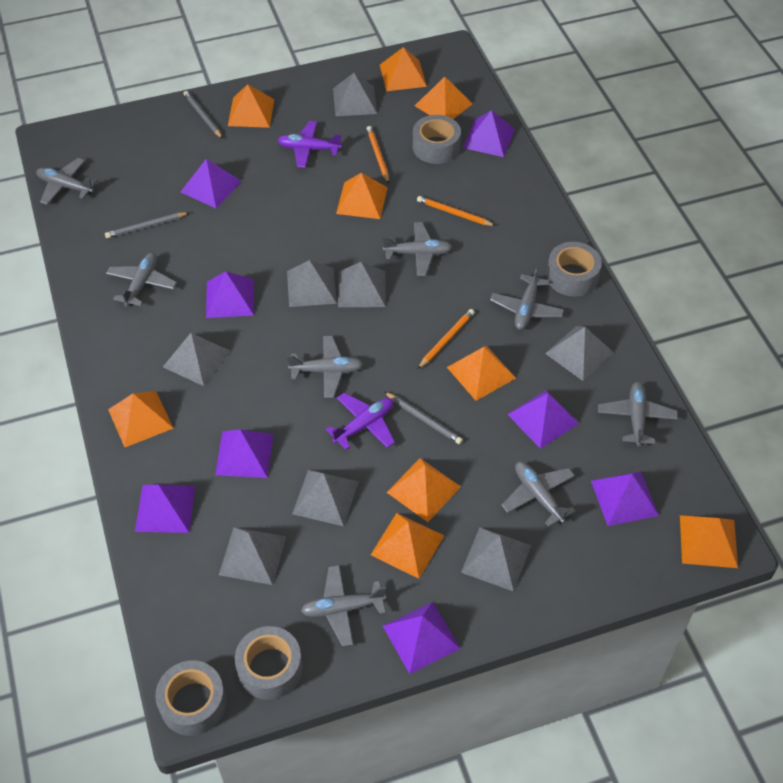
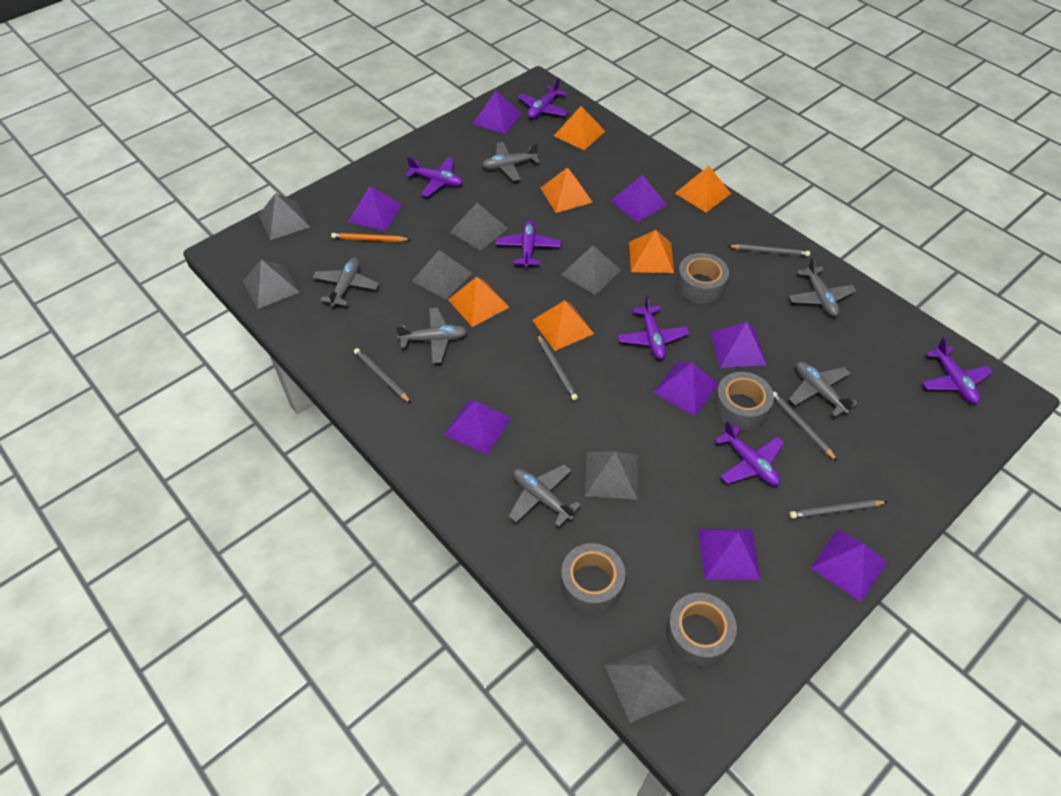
grey pencil: [105,212,190,238] [184,91,223,139] [385,392,463,444] = 3 -> [354,348,411,403] [537,334,578,401] [729,244,810,256] [773,391,837,461] [789,500,887,519] = 5
grey plane: [36,158,98,205] [106,253,177,307] [287,336,364,398] [301,565,386,647] [383,222,452,276] [490,265,564,330] [501,461,576,527] [598,382,678,447] = 8 -> [312,258,379,307] [395,308,468,364] [482,142,540,181] [508,464,581,527] [789,257,856,316] [789,361,858,417] = 6
grey pyramid: [163,333,231,386] [219,527,286,585] [287,260,337,307] [292,470,358,526] [333,73,377,116] [338,262,386,307] [461,527,531,592] [545,326,614,381] = 8 -> [243,260,299,309] [259,193,310,240] [412,250,472,299] [450,203,508,251] [561,245,621,295] [585,451,638,500] [605,644,685,723] = 7
orange pencil: [367,126,389,183] [417,196,496,226] [418,309,475,369] = 3 -> [331,233,411,242] = 1
orange pyramid: [108,391,174,447] [228,84,274,128] [336,173,388,219] [371,513,444,579] [380,47,427,91] [387,458,461,522] [415,77,472,119] [447,346,516,401] [680,515,738,568] = 9 -> [448,277,509,327] [533,300,594,351] [541,167,593,213] [554,106,605,150] [629,230,674,273] [675,166,731,212] = 6
purple plane: [277,121,342,168] [326,393,395,450] = 2 -> [406,157,463,197] [495,220,561,268] [518,78,569,119] [618,295,689,359] [715,421,784,486] [922,337,993,404] = 6

